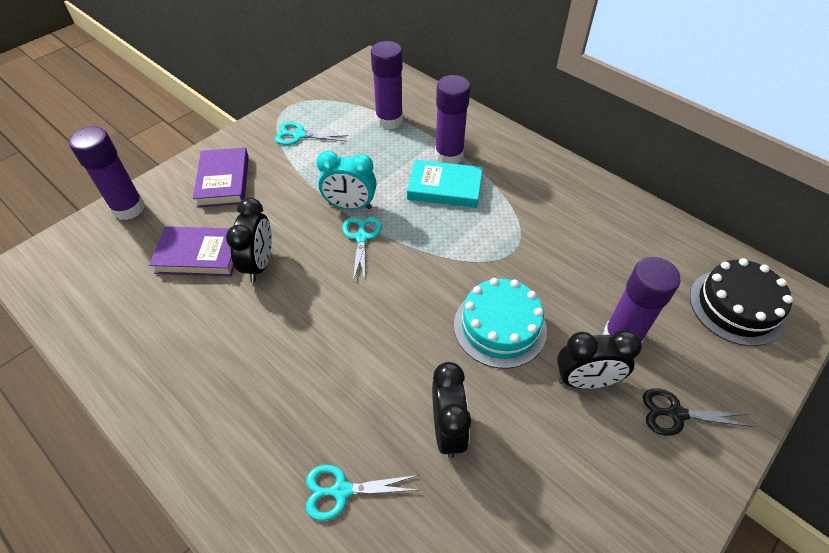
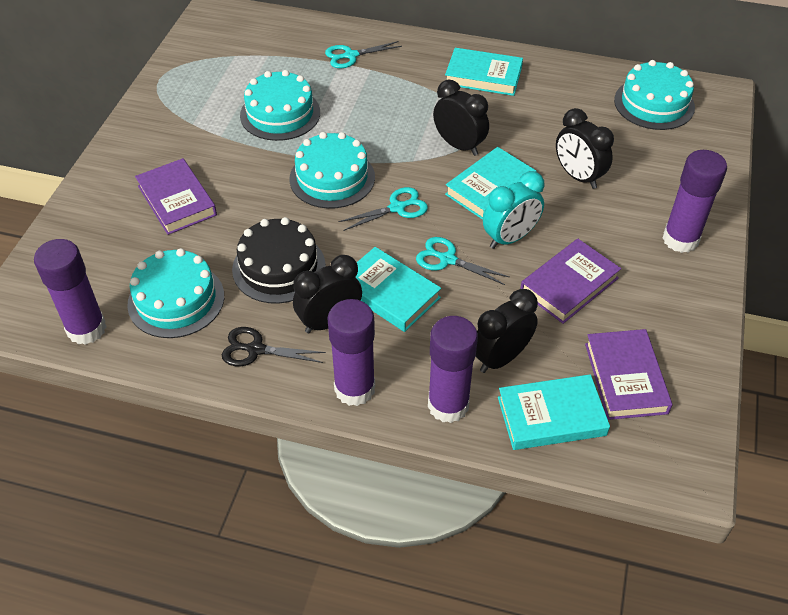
black clock: [226,198,272,282] [432,362,471,458] [557,330,642,389] = 3 -> [293,255,362,333] [433,80,489,156] [475,289,538,373] [556,108,614,189] = 4
purple book: [149,226,234,276] [193,148,249,207] = 2 -> [135,158,217,235] [520,239,621,324] [585,329,672,420] = 3
turquoise book: [407,159,483,208] = 1 -> [356,247,441,332] [445,48,523,96] [445,147,537,220] [498,374,610,450] = 4
turquoise cake: [454,278,547,369] = 1 -> [127,248,224,338] [240,70,320,141] [289,132,375,209] [614,60,695,130] = 4

